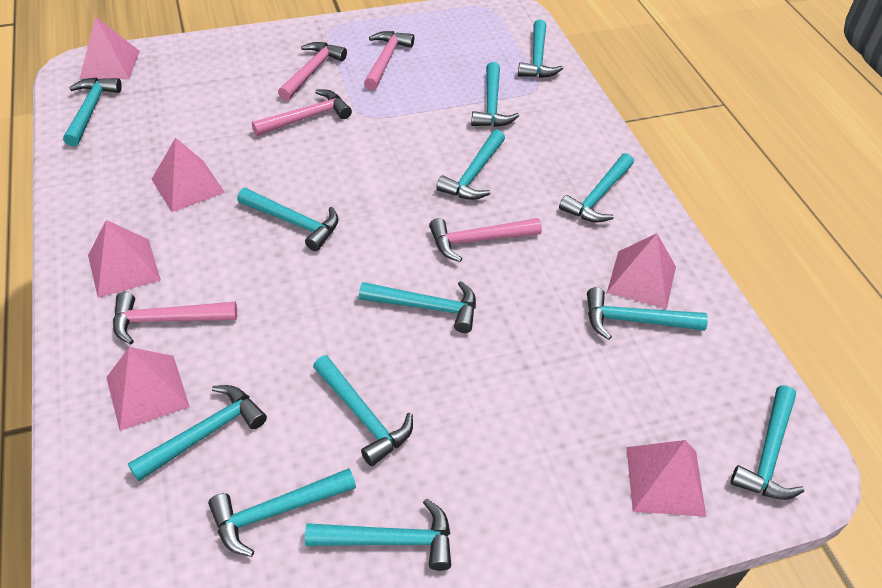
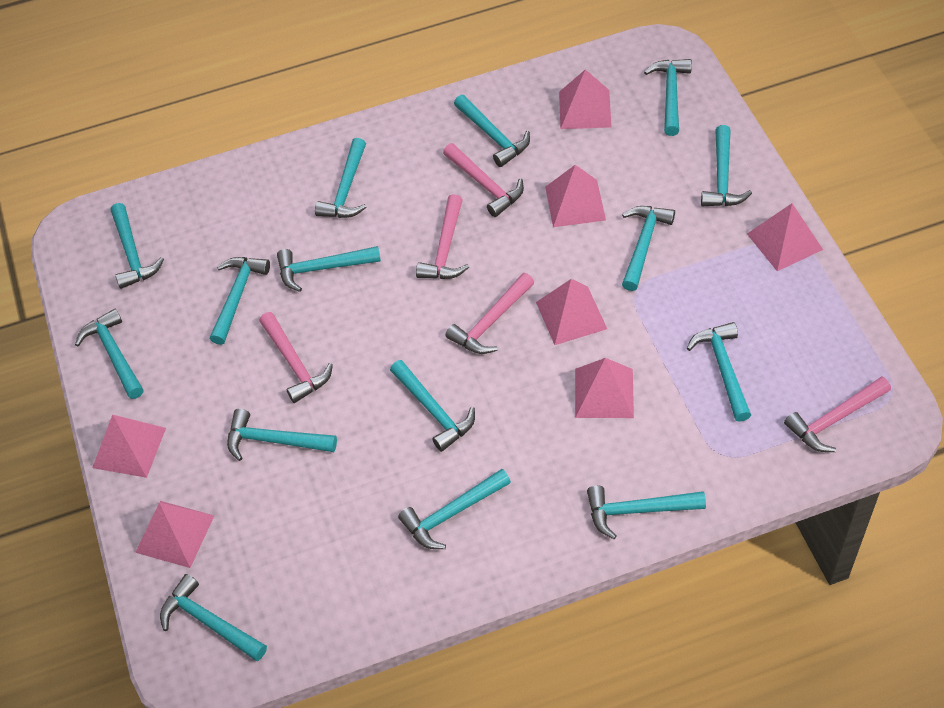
pink pyramid: [80,17,140,79] [88,220,161,298] [106,347,190,431] [152,138,225,212] [607,233,676,309] [626,440,706,517] = 6 -> [92,414,166,478] [135,501,215,568] [536,279,607,345] [545,165,606,227] [559,69,611,129] [575,358,634,418] [747,203,823,271] = 7
turquoise hammer: [63,78,122,146] [128,385,267,482] [208,468,356,557] [237,188,338,251] [305,499,451,571] [313,355,413,466] [359,281,476,333] [436,129,505,200] [471,62,519,127] [518,19,563,78] [559,153,634,223] [587,287,708,340] [730,385,804,500] = 13 -> [75,309,143,399] [111,203,164,289] [160,574,267,661] [210,257,270,345] [227,409,337,461] [277,246,381,292] [315,138,367,218] [390,360,475,452] [398,469,511,549] [454,95,530,167] [587,485,706,539] [622,206,675,291] [644,59,692,136] [687,322,751,422] [701,125,752,206] = 15

